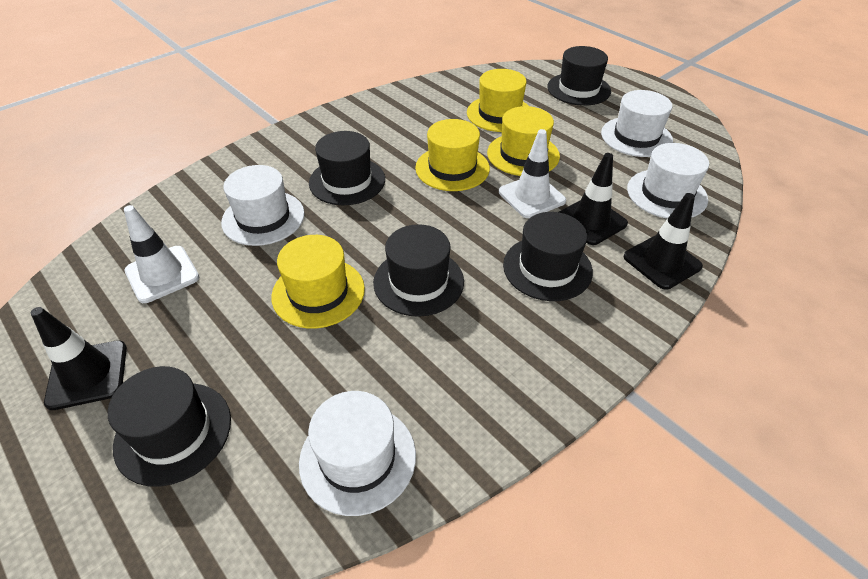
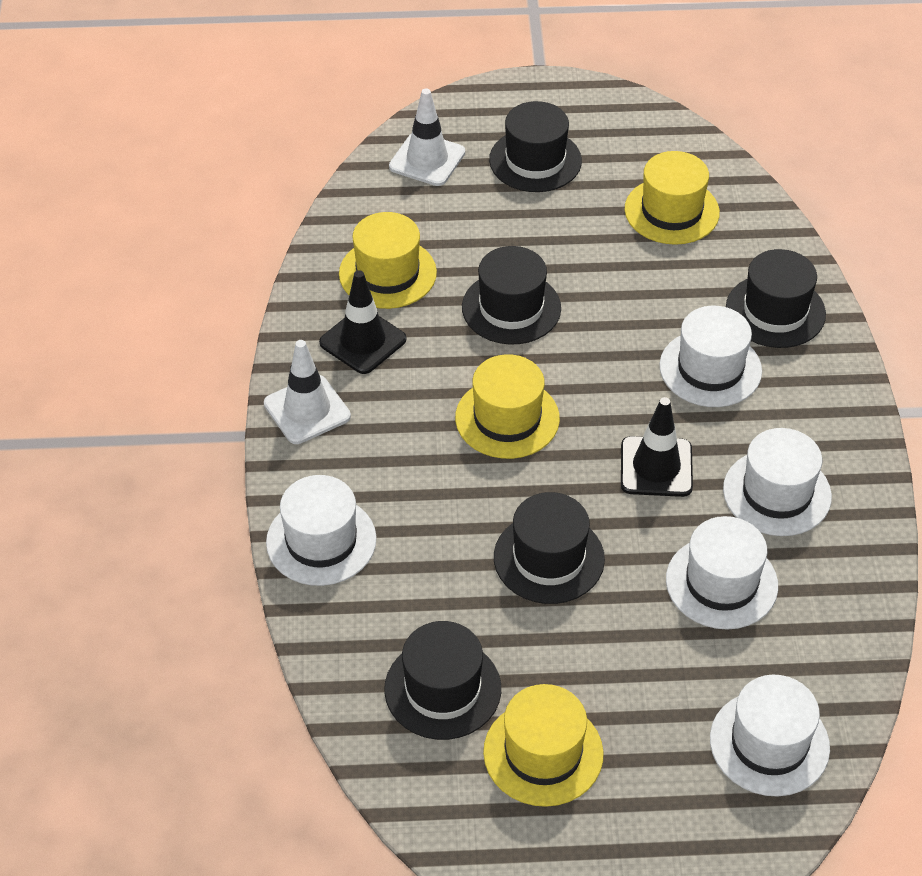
black traffic cone: [31,307,127,410] [559,153,628,245] [623,193,703,290] = 3 -> [319,270,407,374] [621,397,693,497] = 2
white hat: [221,165,305,246] [299,391,416,516] [601,90,673,157] [627,143,709,218] = 4 -> [266,475,377,586] [659,306,762,407] [666,516,778,630] [710,675,830,797] [723,428,832,536] = 5

